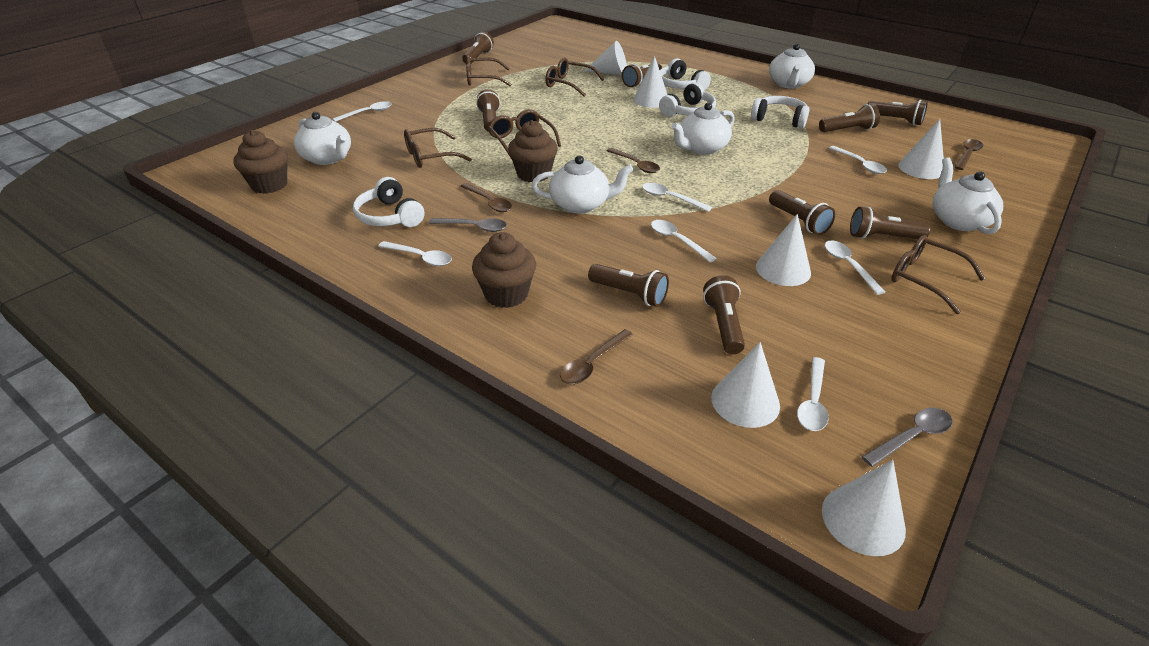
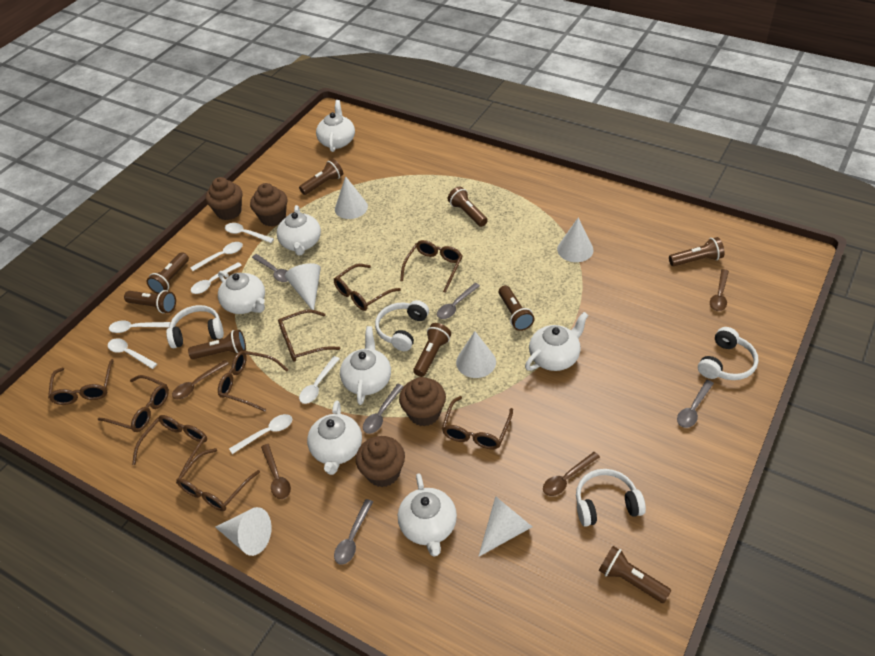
brown cupcake: [233,130,288,194] [472,232,536,308] [508,120,558,182] = 3 -> [205,177,242,220] [250,183,287,227] [356,436,405,487] [399,377,446,426] = 4
brown glasses: [404,128,472,168] [466,55,512,87] [488,109,561,158] [545,58,604,96] [891,235,986,314] = 5 -> [48,359,114,405] [98,375,169,432] [132,415,207,483] [176,448,260,511] [218,351,288,412] [278,310,340,362] [334,264,401,311] [400,240,462,293] [442,396,513,449] = 9
grey spoon: [429,218,507,232] [862,408,952,467] = 2 -> [252,254,288,282] [334,499,373,565] [363,384,404,434] [437,283,480,319] [677,380,714,428] = 5
white teapot: [294,112,351,165] [532,155,633,213] [671,102,735,155] [769,43,815,89] [933,158,1003,234] = 5 -> [218,271,265,314] [277,205,321,256] [307,400,362,475] [316,100,355,152] [340,326,391,405] [398,473,457,557] [525,312,588,371] = 7

